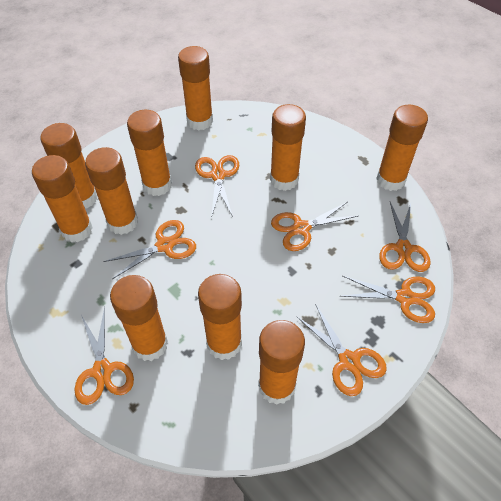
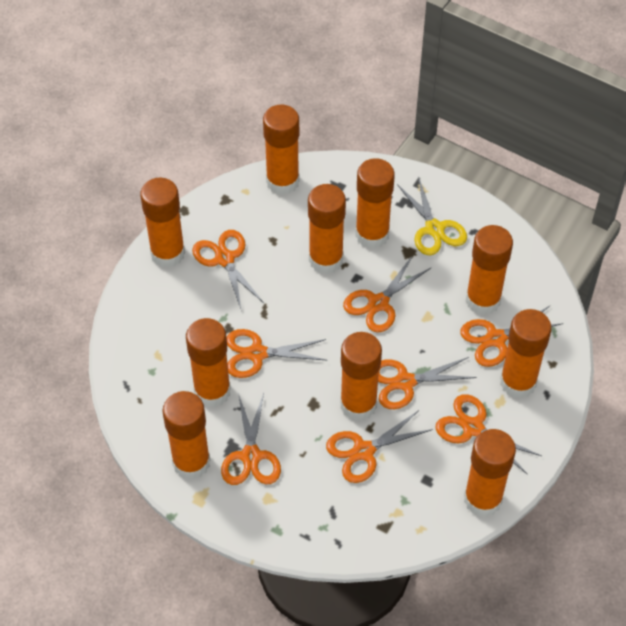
orange scissors: [75,307,134,405] [103,220,196,279] [195,155,239,218] [271,202,358,251] [296,304,387,396] [341,276,435,323] [379,202,431,272] = 7 -> [192,230,264,312] [221,393,281,485] [227,329,326,378] [326,410,433,483] [343,255,432,333] [378,357,477,409] [435,394,541,475] [460,305,563,367] = 8
yellow scissors: none = 0 -> [397,176,467,255] = 1

